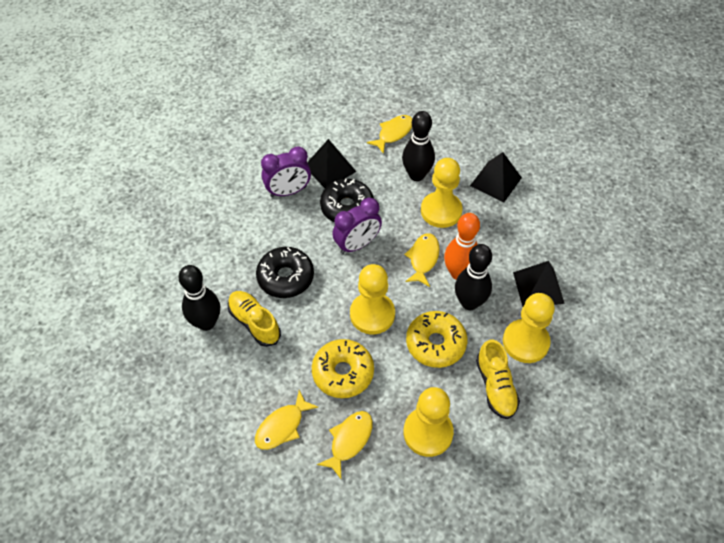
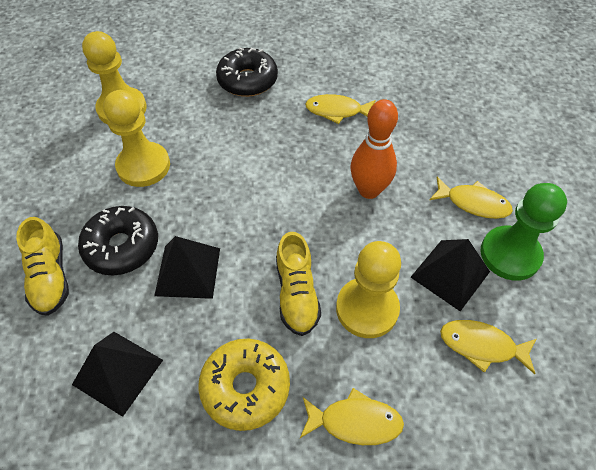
black bowling pin: [178,265,220,331] [402,111,435,181] [455,244,492,310] = 3 -> none = 0
green pawn: none = 0 -> [481,183,567,281] = 1
purple clock: [261,146,311,197] [332,197,382,254] = 2 -> none = 0
yellow donut: [312,339,374,398] [406,311,467,368] = 2 -> [198,339,290,431] = 1
yellow pawn: [350,264,395,334] [403,387,454,457] [421,158,463,228] [503,293,555,363] = 4 -> [82,31,147,125] [103,90,170,187] [336,241,401,338] = 3

